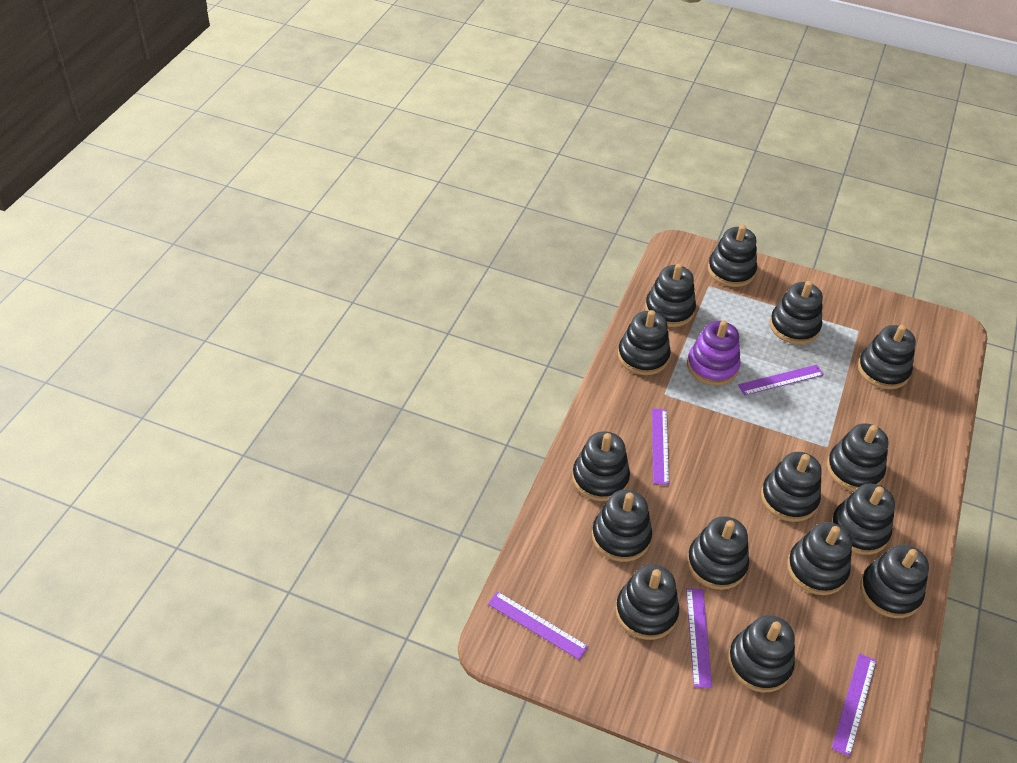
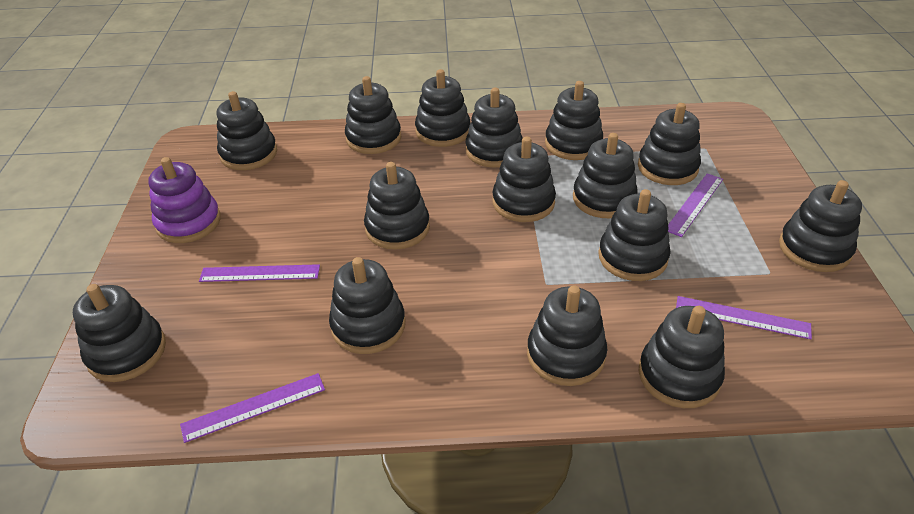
purple ruler: [488,591,588,660] [652,408,669,485] [686,588,712,688] [738,365,824,396] [831,653,876,757] = 5 -> [180,373,325,443] [199,264,320,282] [668,173,723,237] [676,296,812,339] = 4

